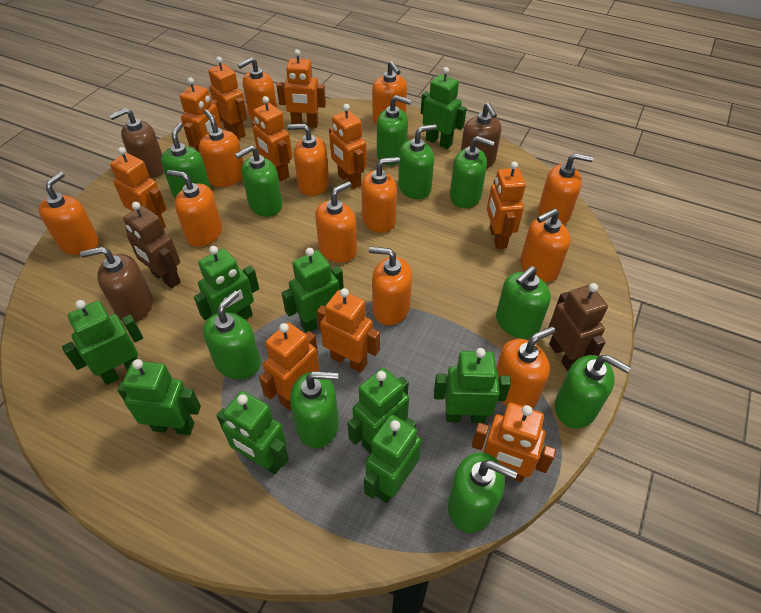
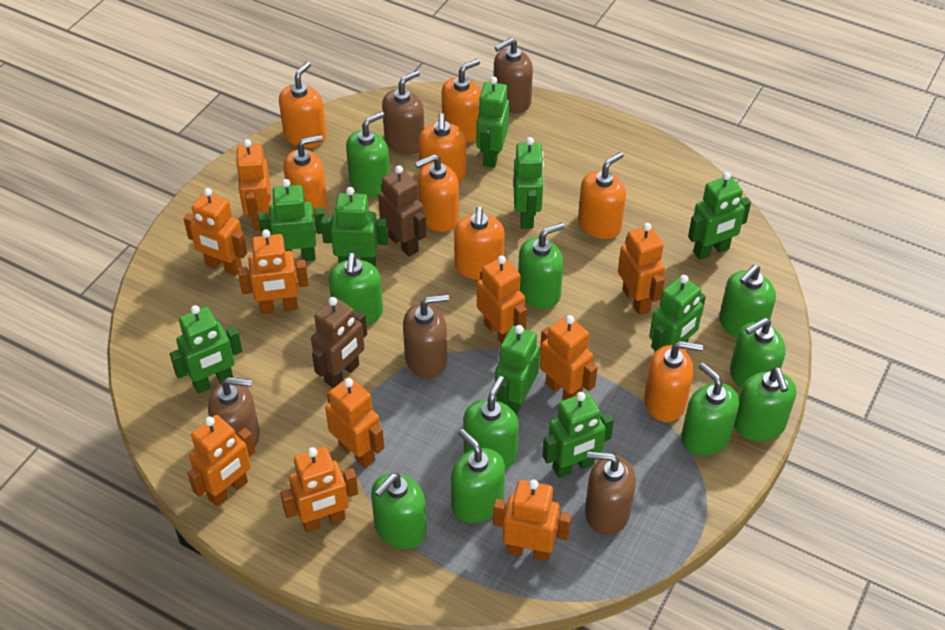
brown soap dispenser: [80,247,152,322] [109,108,164,178] [461,103,501,169] = 3 -> [208,377,260,447] [382,70,424,155] [403,294,449,379] [494,38,533,113] [585,452,636,535] = 5
orange soap dispenser: [39,172,99,255] [167,170,222,247] [199,109,243,187] [238,57,277,121] [288,123,329,196] [315,181,357,263] [361,157,400,233] [369,247,412,325] [372,61,407,125] [496,326,555,409] [520,208,570,282] [538,153,594,225] = 12 -> [279,62,327,148] [284,135,328,218] [415,154,459,232] [419,113,466,182] [441,59,481,143] [454,206,505,280] [578,152,626,239] [644,341,703,422] = 8

